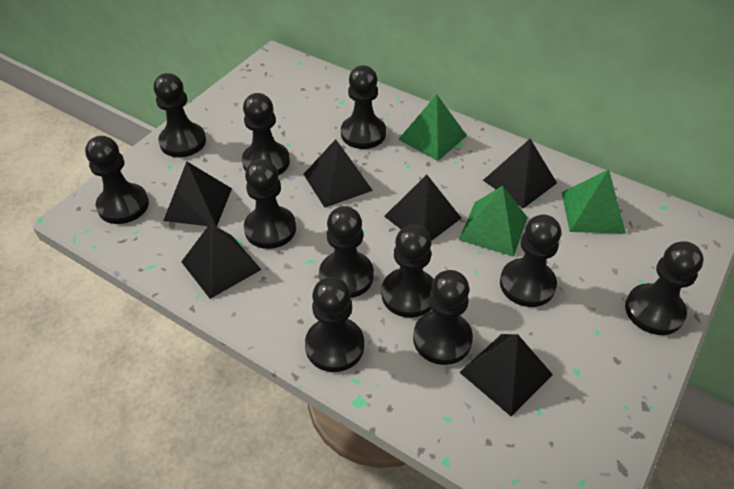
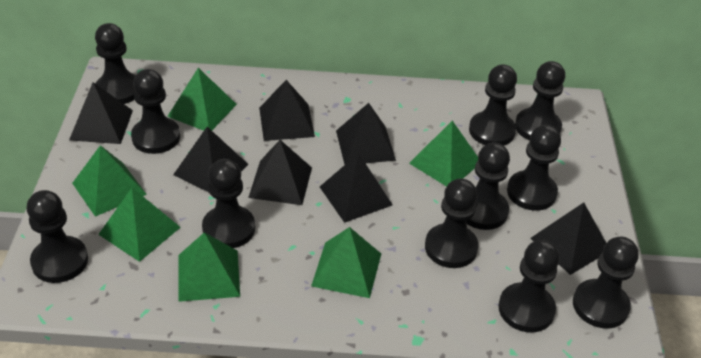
black pyramid: [163,162,232,227] [181,224,261,299] [303,139,373,208] [384,174,461,241] [459,334,553,416] [483,139,557,209] = 6 -> [69,82,133,144] [173,127,248,192] [248,140,312,205] [259,80,315,141] [320,153,393,223] [336,103,396,165] [530,202,606,275] = 7
green pyramid: [398,95,467,161] [459,186,528,257] [562,169,626,234] = 3 -> [72,145,147,217] [98,188,181,262] [167,68,237,131] [179,232,240,302] [311,227,381,298] [409,121,478,187] = 6

